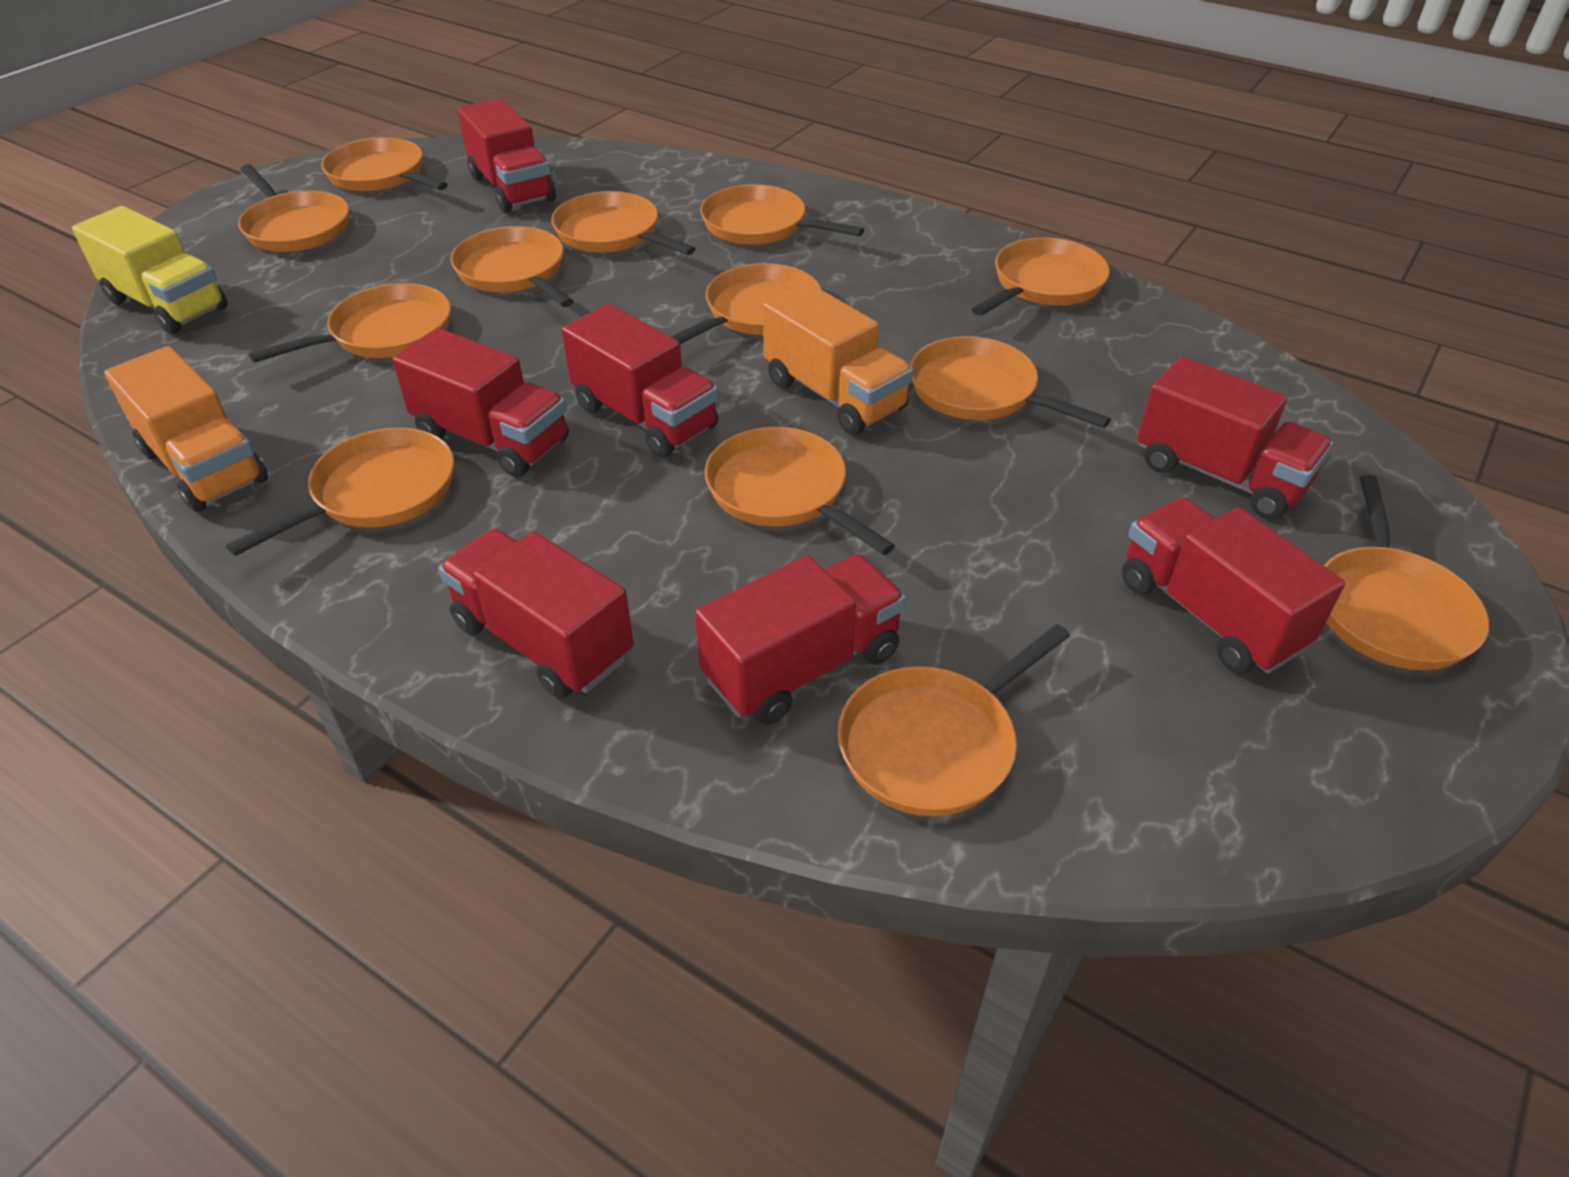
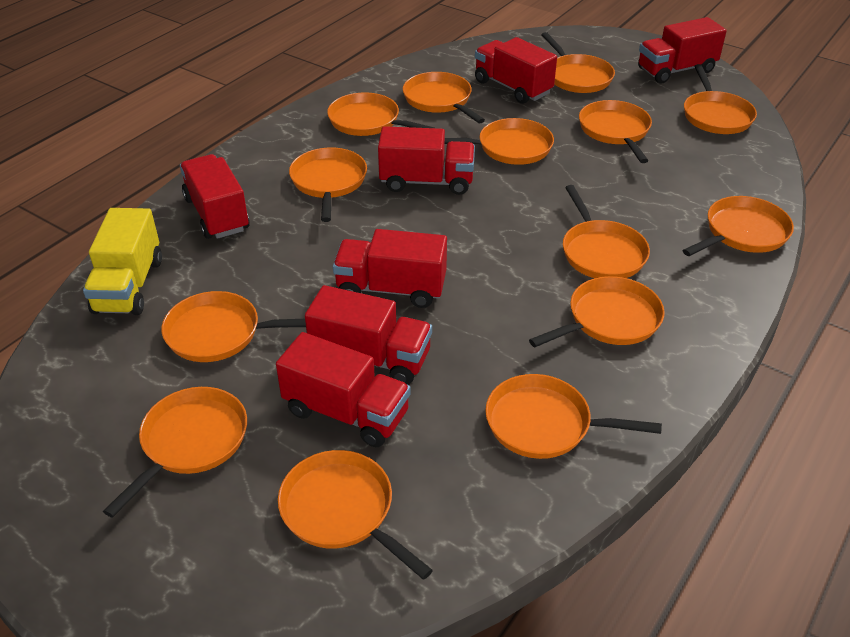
orange pan: [226,427,454,556] [238,164,349,252] [248,283,451,363] [321,137,448,192] [451,226,573,307] [551,191,696,255] [671,263,822,344] [700,184,864,245] [705,427,895,555] [838,624,1070,816] [910,336,1111,428] [972,238,1110,316] [1324,475,1489,670] = 13 -> [103,387,247,518] [161,291,306,362] [278,450,433,580] [289,147,367,222] [327,92,435,136] [403,72,485,123] [445,118,554,165] [485,374,662,459] [529,276,665,347] [541,32,615,93] [563,185,650,278] [579,100,652,163] [683,196,794,256] [684,64,757,134] = 14
orange truck: [104,346,268,512] [763,283,913,435] = 2 -> none = 0

